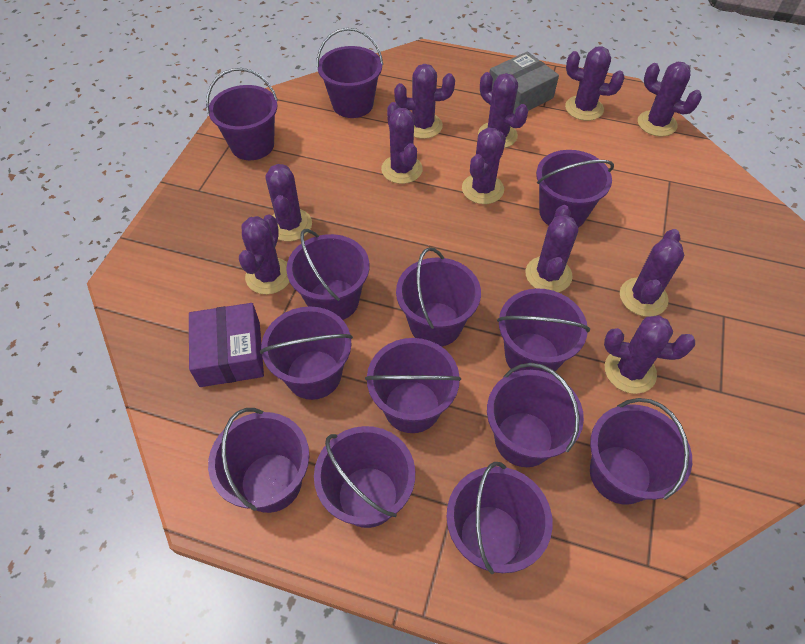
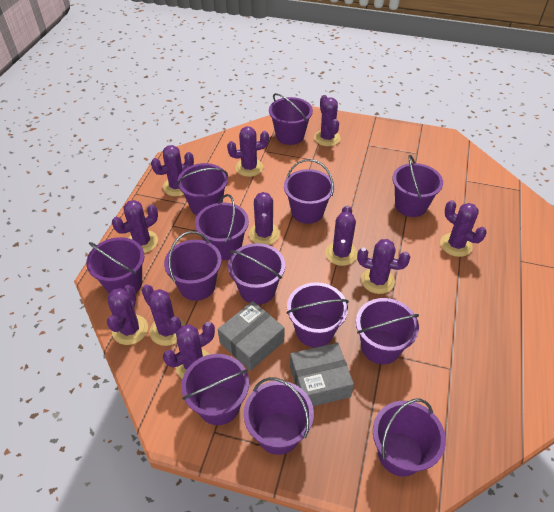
grey box: [489,51,559,114] = 1 -> [218,301,285,371] [290,343,354,406] = 2
purple box: [189,303,264,387] = 1 -> none = 0

